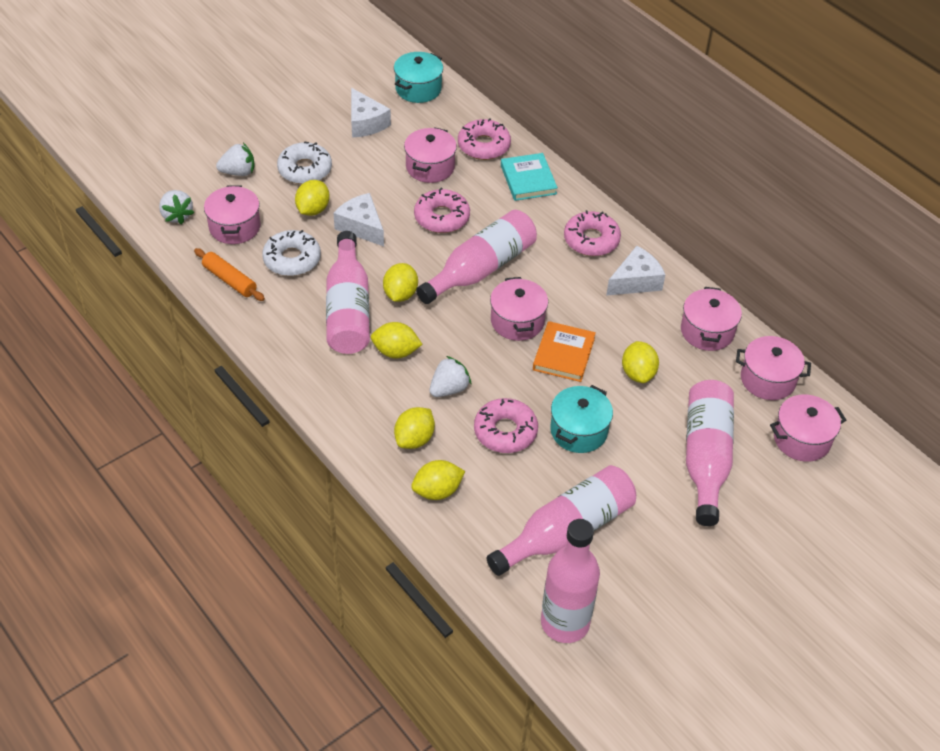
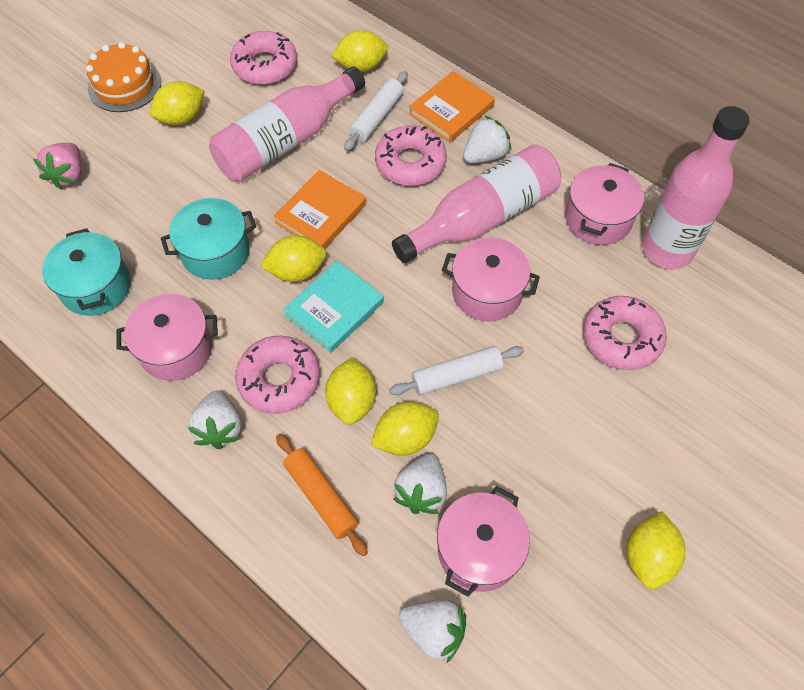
orange book: [533,321,596,382] = 1 -> [274,170,366,249] [409,71,495,142] = 2
orange cake: none = 0 -> [86,42,161,112] = 1
pink bottle: [326,231,370,354] [416,210,537,304] [486,465,636,576] [541,519,600,643] [686,380,734,526] = 5 -> [209,67,365,182] [392,144,561,263] [642,106,750,269] = 3
pink pot: [204,185,261,244] [404,127,457,183] [490,277,548,341] [681,287,742,351] [736,336,811,400] [770,395,846,462] = 6 -> [116,293,218,381] [437,486,530,597] [442,237,540,321] [565,163,644,245] = 4
pink strawberry: none = 0 -> [33,143,82,189] = 1
white cheese: [333,193,384,246] [351,88,391,137] [606,246,665,296] = 3 -> none = 0
white donut: [262,230,321,276] [277,142,332,184] = 2 -> none = 0
white rolling pin: none = 0 -> [344,71,408,151] [389,346,524,395] = 2
white strawberry: [159,190,194,225] [216,143,254,176] [430,356,472,397] = 3 -> [188,391,241,449] [393,453,447,514] [399,599,466,663] [463,116,511,163] = 4

